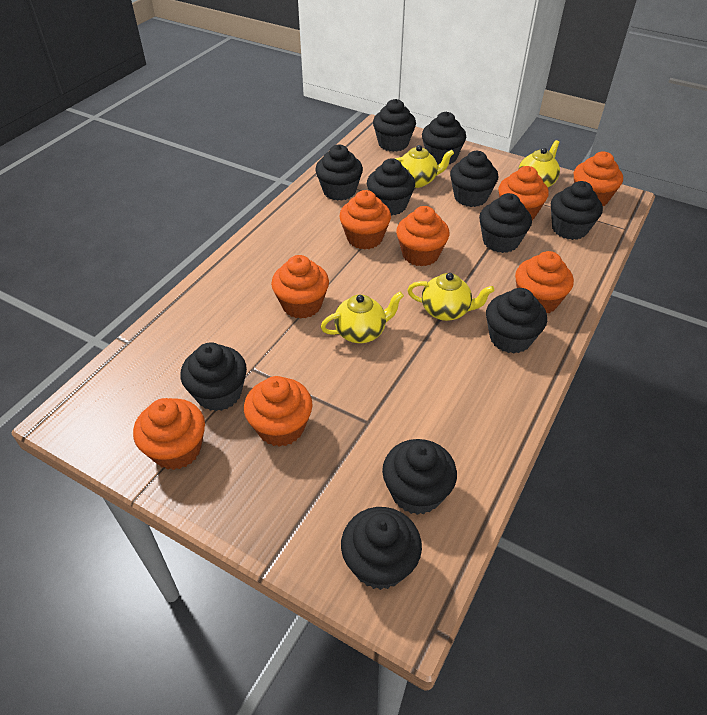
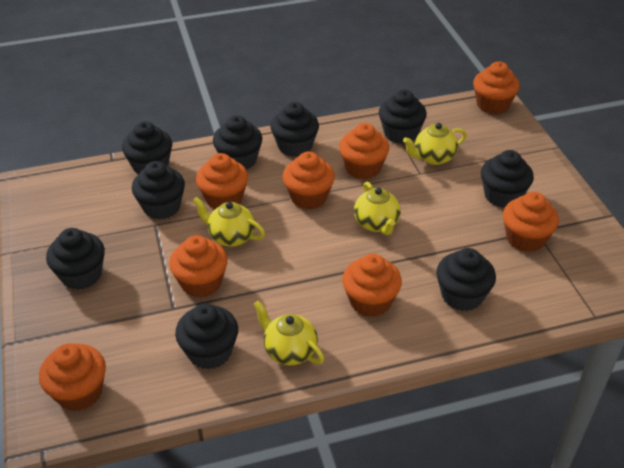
black cupcake: [181,342,247,411] [315,145,363,201] [341,507,422,590] [367,158,415,216] [373,99,416,152] [382,439,457,515] [422,112,466,164] [450,151,498,207] [479,193,532,253] [486,288,547,354] [551,181,603,240] = 11 -> [46,228,105,290] [122,121,172,174] [132,161,185,220] [175,304,238,369] [213,115,262,170] [270,102,319,157] [379,90,427,144] [436,248,496,311] [481,150,534,208] = 9

